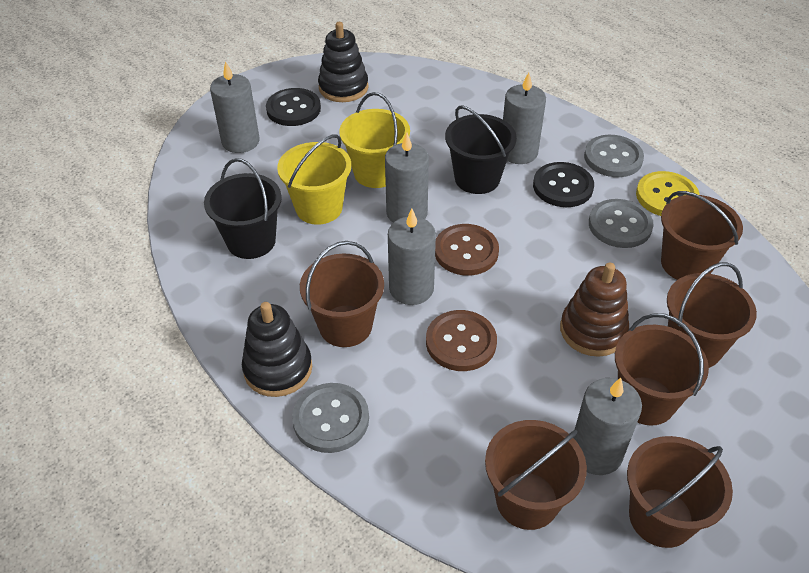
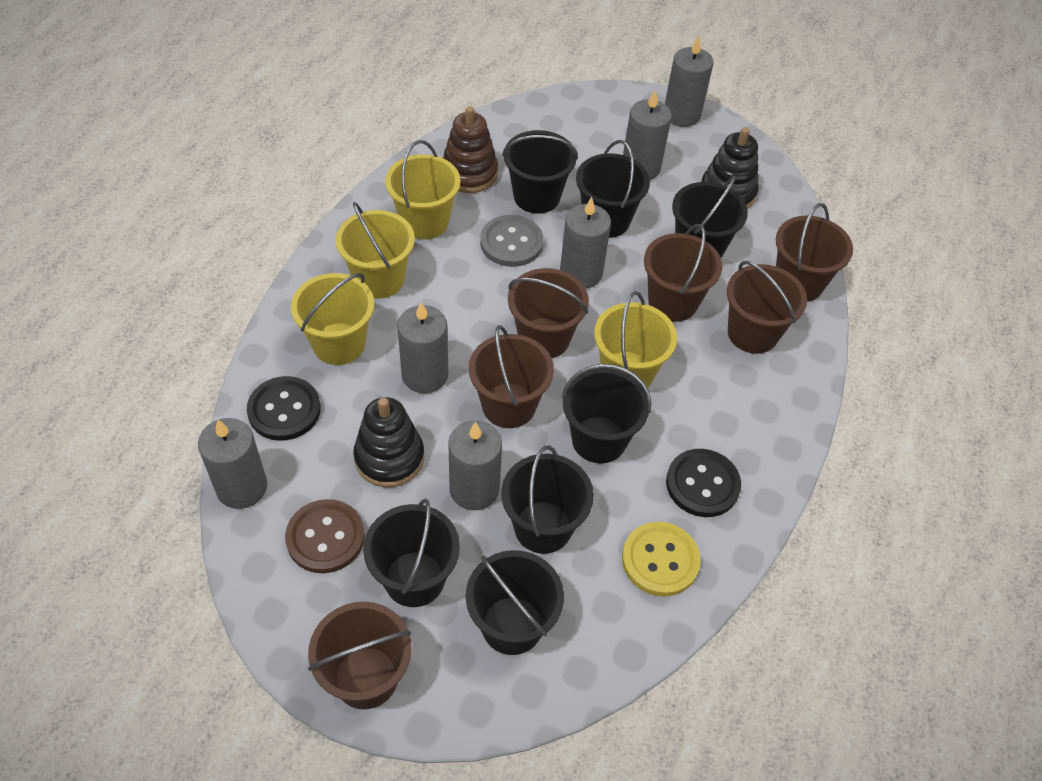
black bucket: [204,158,282,259] [445,105,517,194] = 2 -> [363,499,460,607] [466,550,564,655] [501,446,594,554] [502,130,578,214] [562,364,652,463] [576,140,650,238] [672,176,748,258] = 7
brown button: [426,310,497,371] [435,224,499,276] = 2 -> [285,499,365,573] = 1
grey button: [292,383,369,453] [584,135,644,177] [589,199,654,248] = 3 -> [480,215,544,267] = 1
grey candle: [210,61,260,153] [385,132,429,223] [388,209,436,305] [503,72,546,164] [573,378,642,475] = 5 -> [198,418,267,509] [397,302,448,393] [448,420,502,510] [560,197,611,289] [623,89,672,180] [665,36,714,127] = 6
yellow bucket: [277,134,351,225] [339,92,410,188] = 2 -> [291,273,374,365] [336,202,415,299] [385,140,461,240] [594,291,677,388] = 4

